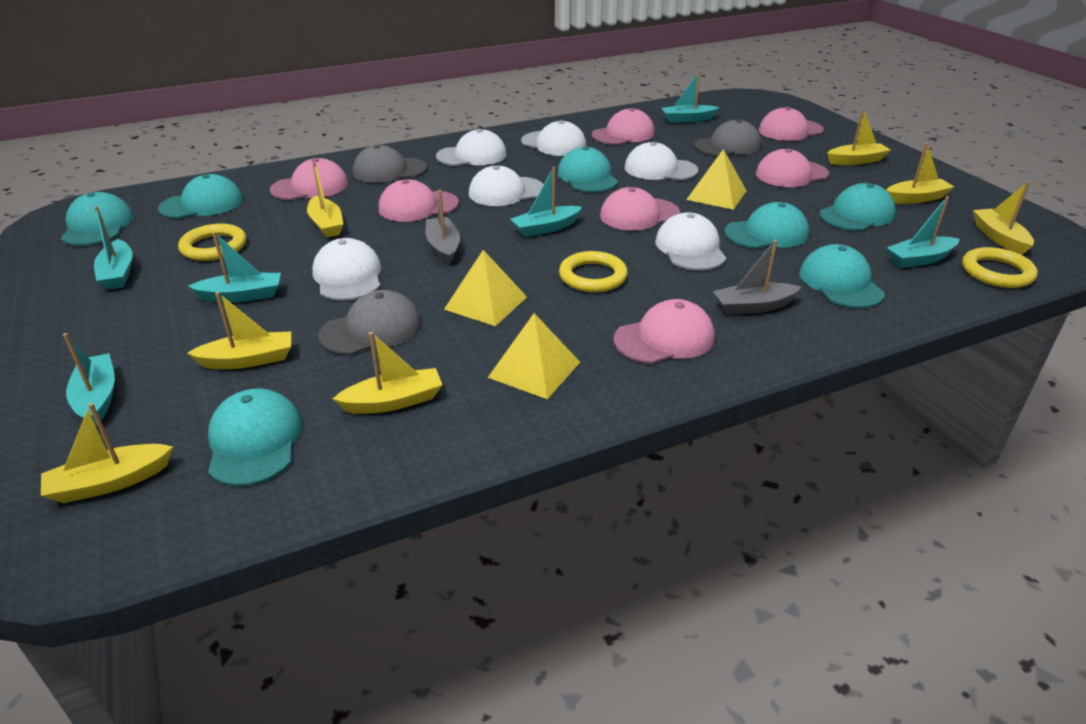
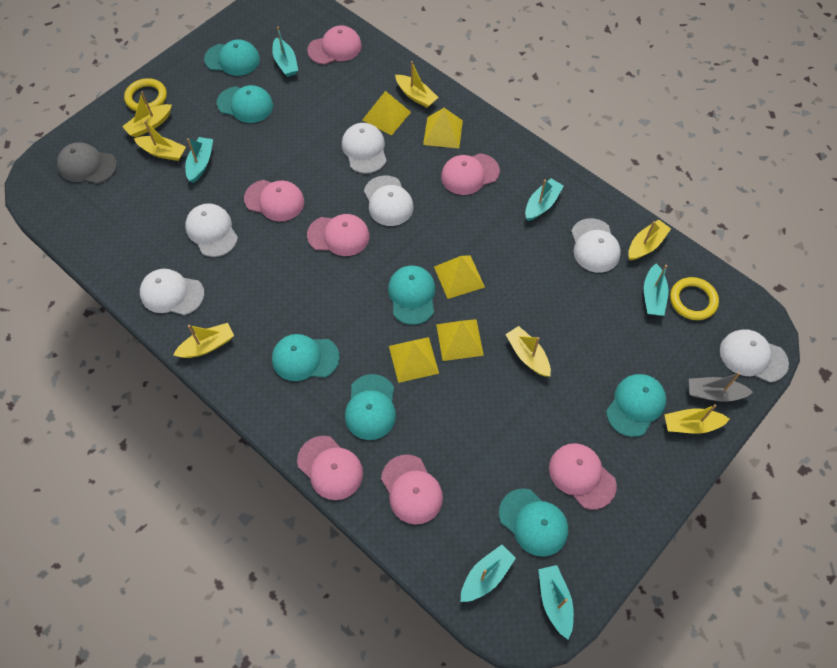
grey boat: [426,190,460,265] [713,240,801,315] = 2 -> [689,372,753,402] = 1
grey cap: [318,290,421,355] [353,145,427,183] [694,119,761,156] = 3 -> [57,143,117,184] = 1
yellow pyramid: [444,250,527,326] [488,313,580,399] [686,149,747,210] = 3 -> [362,91,411,135] [389,337,439,383] [423,108,463,148] [434,255,485,299] [436,319,484,361] = 5
yellow ring: [178,223,246,261] [559,251,628,292] [962,247,1038,288] = 3 -> [124,78,167,111] [670,277,719,320] = 2

